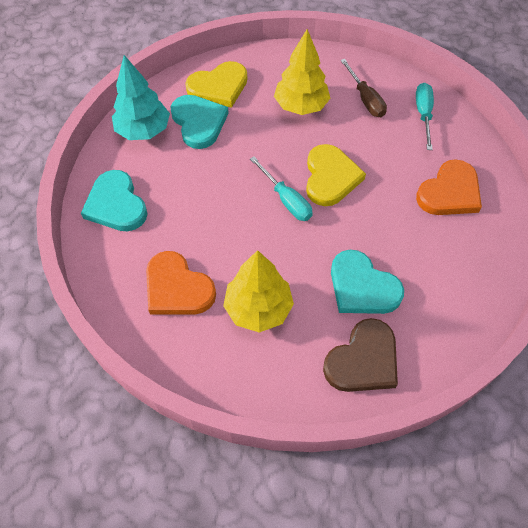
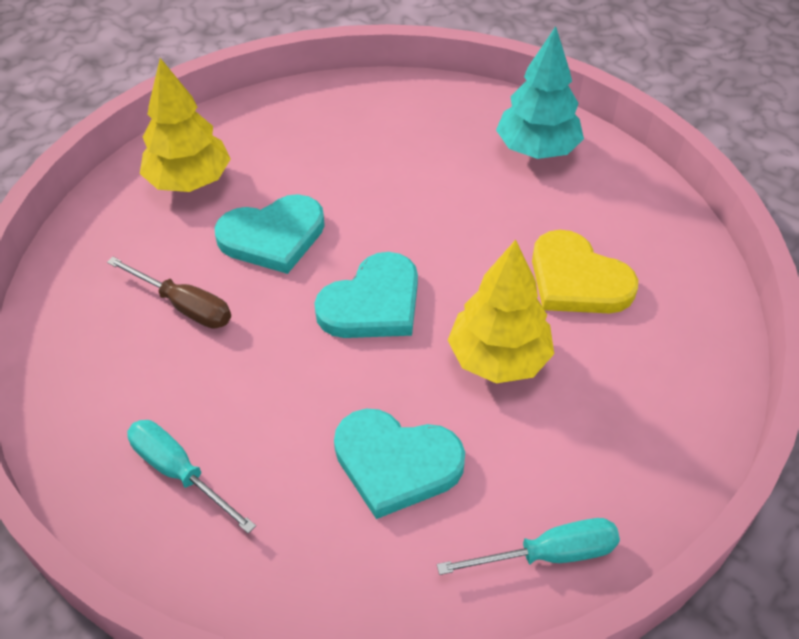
brown heart: [323,318,398,392] = 1 -> none = 0
orange heart: [146,251,216,315] [416,159,482,215] = 2 -> none = 0
yellow heart: [185,61,247,108] [306,144,366,206] = 2 -> [532,230,638,313] = 1

